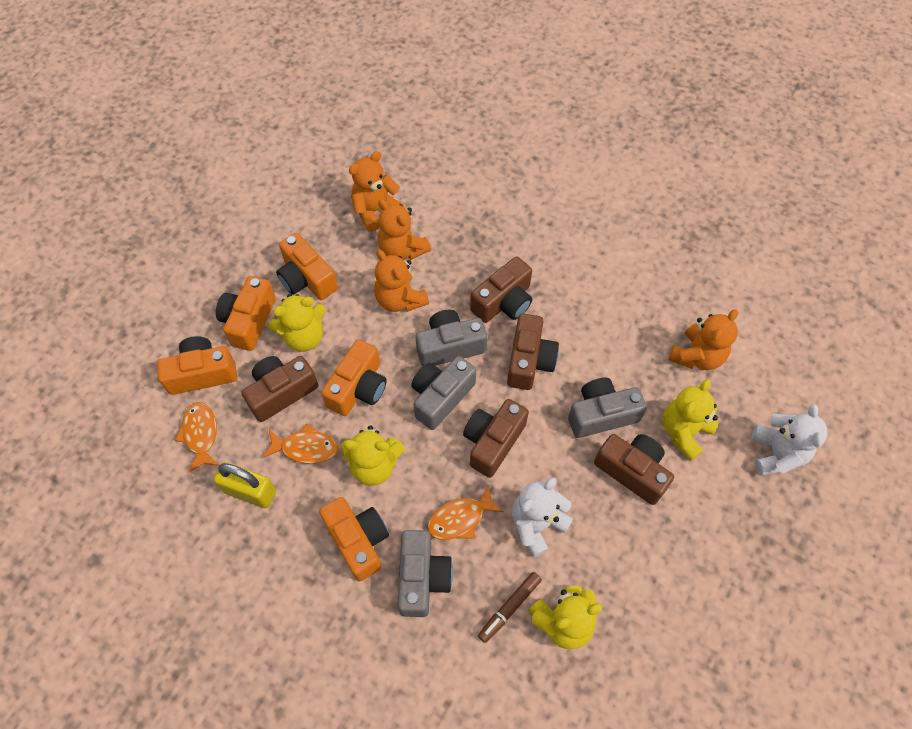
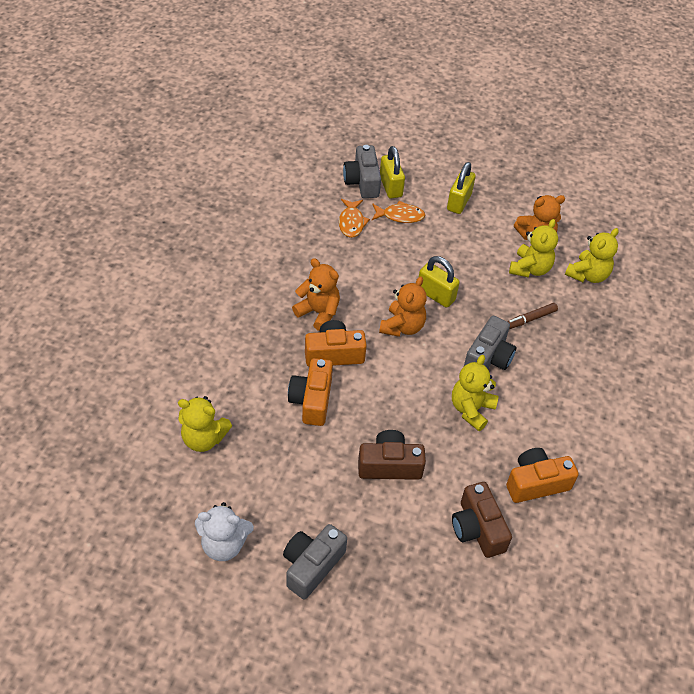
brown camera: [242,356,318,422] [463,399,529,478] [470,256,532,323] [507,313,559,390] [594,434,674,505] = 5 -> [358,430,426,480] [452,482,512,558] = 2
grey camera: [397,530,453,617] [411,356,476,430] [416,310,487,367] [568,378,647,438] = 4 -> [283,524,347,600] [343,145,381,198] [464,316,516,370] = 3
orange camera: [157,336,237,395] [216,276,276,351] [276,233,338,300] [319,497,389,582] [321,339,387,416] = 5 -> [288,358,333,426] [305,320,367,367] [506,448,579,503] = 3
orange fish: [175,402,219,473] [263,423,338,464] [427,485,504,540] = 3 -> [339,199,370,238] [372,201,425,223] = 2
orange teddy bear: [349,151,404,232] [374,249,429,312] [378,199,431,260] [669,309,738,370] = 4 -> [292,258,340,331] [379,276,427,337] [514,195,565,240] = 3
white teddy bear: [512,478,573,558] [752,404,827,476] = 2 -> [195,502,254,561] = 1
yellow padlock: [214,462,276,508] = 1 -> [380,146,405,199] [418,256,460,308] [447,162,476,214] = 3

